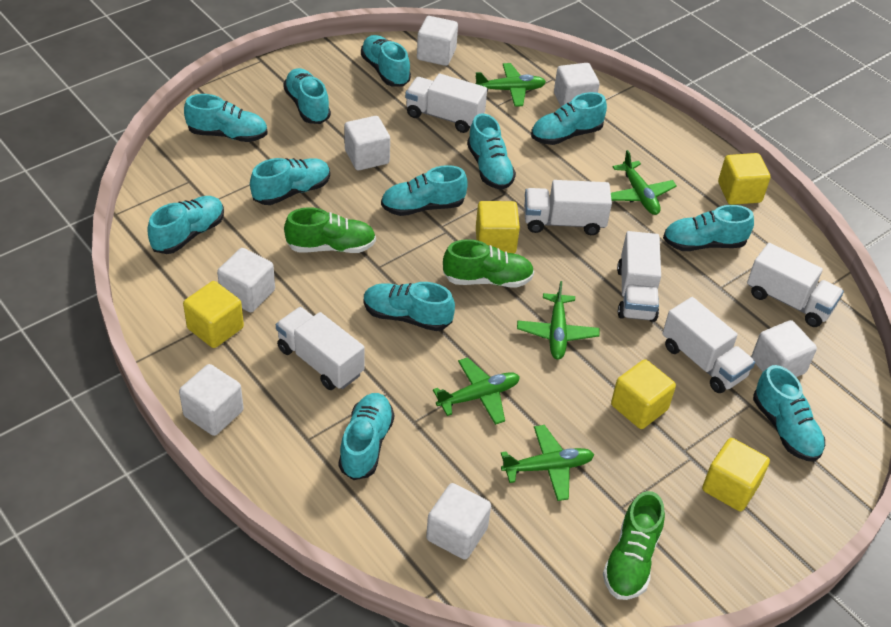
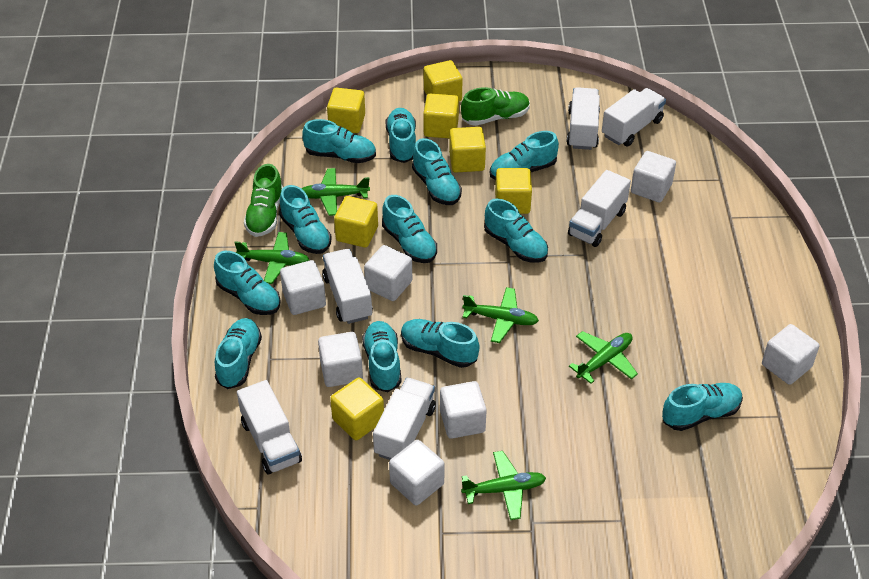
green shoe: [284,207,376,253] [443,239,534,288] [603,491,665,600] = 3 -> [244,164,283,237] [461,87,530,126] = 2
yellow cube: [183,281,244,348] [476,201,520,253] [611,359,676,429] [702,438,770,511] [718,153,770,205] = 5 -> [327,88,365,133] [330,377,384,440] [334,196,378,248] [423,94,459,138] [424,60,463,102] [449,127,486,173] [495,168,532,214] = 7

